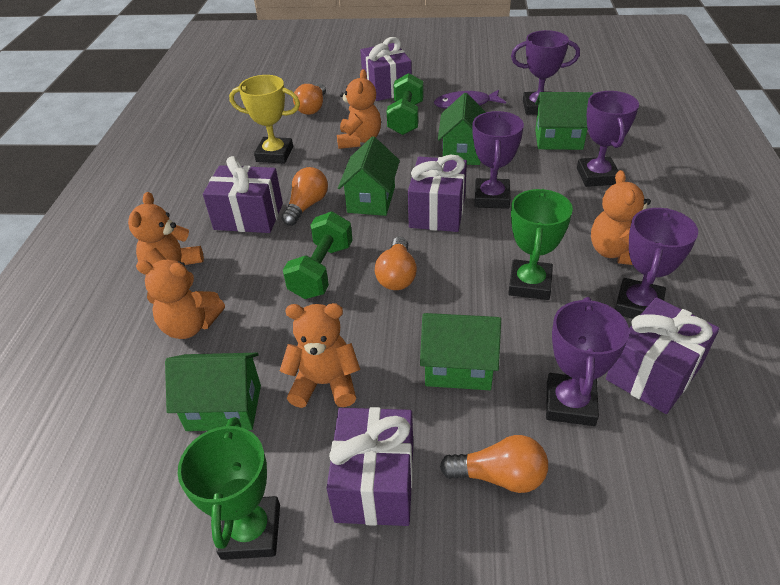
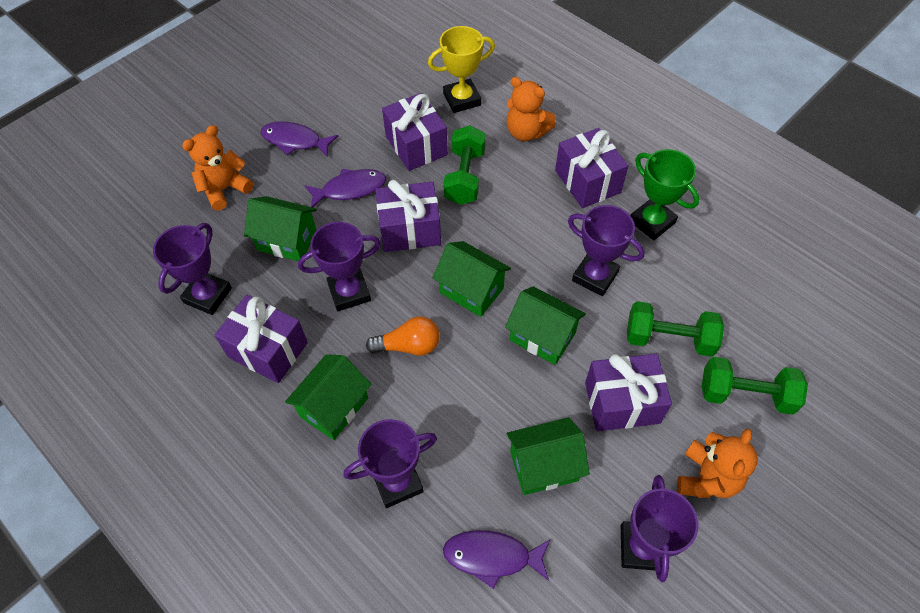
green dumbbell: [283,211,353,299] [387,73,423,135] = 2 -> [443,125,486,205] [627,301,724,357] [702,357,808,415] = 3
green trophy: [177,417,280,560] [508,189,573,300] = 2 -> [631,149,699,241] = 1
orange light bulb: [282,167,328,226] [293,83,326,115] [375,237,417,290] [440,435,548,493] = 4 -> [366,316,440,356] = 1
orange teddy bear: [128,192,204,287] [136,260,225,339] [280,303,360,408] [337,69,381,149] [591,170,651,265] = 5 -> [182,125,253,211] [507,77,556,141] [677,429,758,498] = 3
purple fish: [434,90,506,109] = 1 -> [261,122,338,157] [304,169,386,208] [443,530,550,589] = 3

